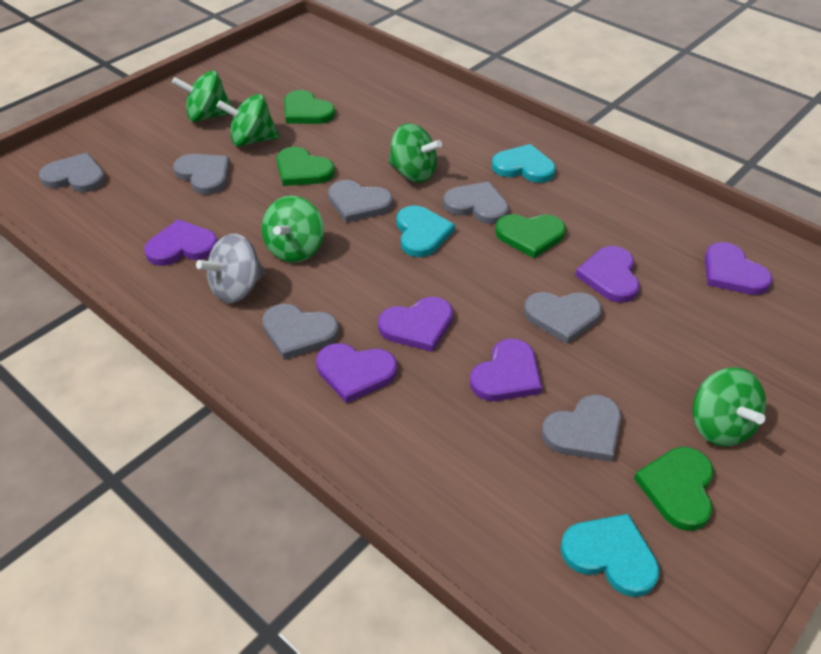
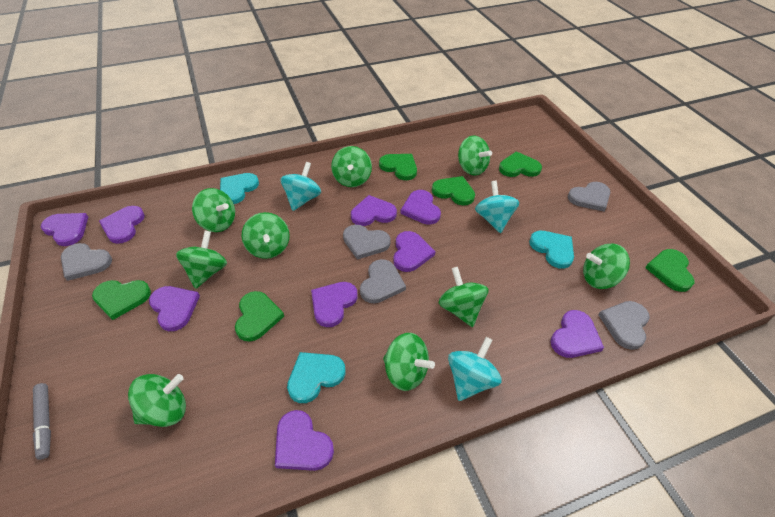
green heart: [277,147,335,186] [284,90,335,124] [495,214,566,258] [634,447,714,531] = 4 -> [92,280,151,320] [235,291,284,342] [379,154,417,180] [432,176,475,206] [499,151,542,177] [645,249,694,292] = 6
green spinning top: [172,71,232,122] [216,94,280,147] [262,196,324,263] [389,123,442,182] [693,367,766,447] = 5 -> [128,374,186,427] [176,231,227,289] [192,188,235,232] [241,212,290,259] [331,146,372,187] [383,333,435,391] [439,267,489,327] [458,136,492,176] [583,244,630,289] = 9
grey heart: [39,153,105,192] [173,154,230,195] [262,304,339,360] [328,180,393,223] [443,181,509,224] [524,292,602,344] [541,395,621,462] = 7 -> [61,243,112,281] [343,225,391,260] [360,259,406,304] [568,182,610,212] [599,301,650,350] = 5
grey marker: none = 0 -> [33,383,51,460] = 1
grey spinning top: [196,234,265,303] = 1 -> none = 0
purple heart: [144,219,218,266] [316,343,397,403] [378,297,453,352] [470,338,542,401] [575,246,640,303] [705,242,773,295] = 6 -> [41,213,88,246] [99,206,145,244] [149,286,200,331] [275,410,334,471] [311,282,358,327] [351,195,397,226] [393,231,435,272] [401,190,441,225] [550,310,604,358] = 9
turquoise spinning top: none = 0 -> [280,162,321,211] [448,337,502,401] [475,181,519,233] = 3

